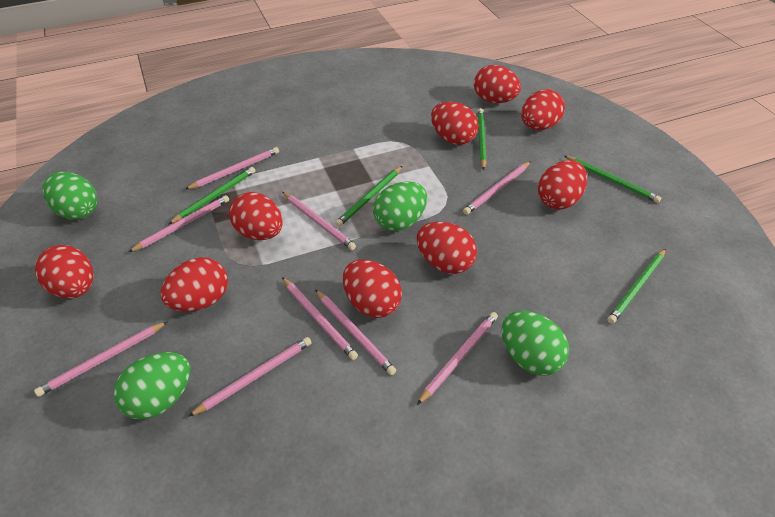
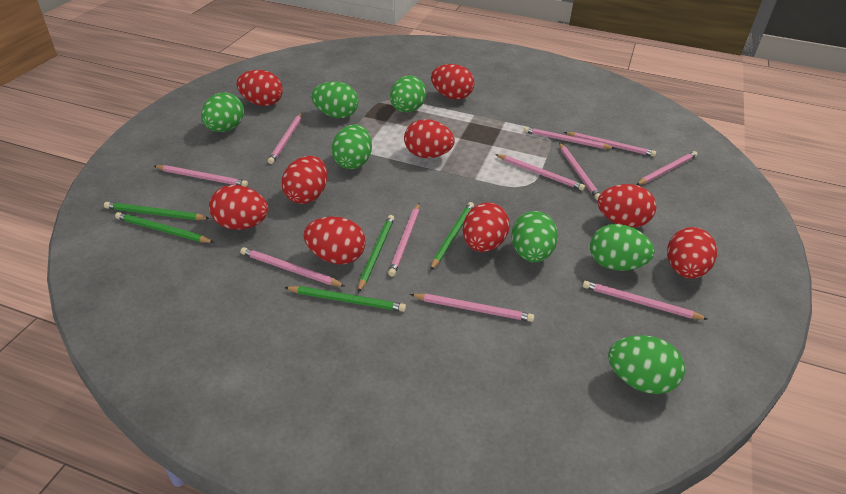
green egg: [42,172,97,220] [114,352,190,420] [373,181,427,231] [502,311,569,376] = 4 -> [201,92,244,132] [311,82,358,118] [332,124,372,169] [390,76,426,113] [512,211,558,262] [590,224,654,271] [608,335,685,394] = 7
pink pencil: [34,321,168,397] [129,195,229,252] [185,147,279,190] [188,337,312,417] [282,277,358,360] [283,192,356,250] [315,289,396,375] [417,312,498,405] [463,161,531,215] = 9 -> [154,165,248,187] [240,247,346,287] [268,113,302,164] [388,203,420,277] [410,294,534,322] [495,154,585,191] [524,127,615,149] [559,143,600,200] [564,132,656,157] [583,281,709,320] [636,151,698,185] = 11

